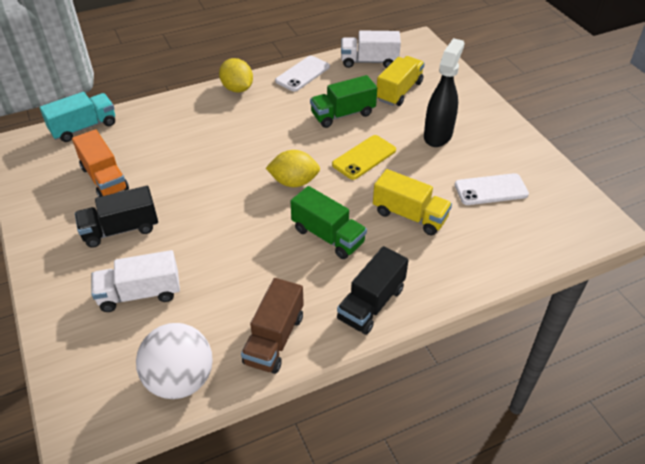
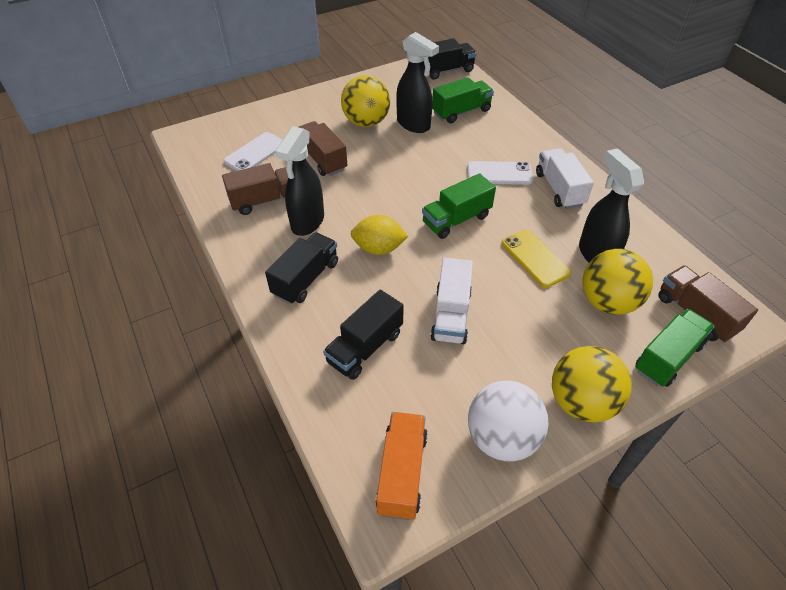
black spray bottle: [424,38,465,147] = 1 -> [275,126,324,236] [396,32,439,133] [579,148,644,262] = 3
black truck: [75,186,158,248] [337,246,409,335] = 2 -> [265,232,338,304] [323,290,404,380] [422,38,477,80] = 3
brown truck: [241,278,304,374] = 1 -> [222,163,288,215] [298,121,347,176] [658,265,758,343] = 3
green truck: [290,186,367,259] [310,75,377,128] = 2 -> [422,173,496,239] [432,77,494,123] [635,309,715,387] = 3
turquoise truck: [40,92,115,142] = 1 -> none = 0
yellow ball: none = 0 -> [341,75,390,127] [552,346,632,423] [582,249,653,315] = 3
yellow lemon: [219,58,253,92] [266,150,320,187] = 2 -> [351,215,408,255] = 1
yellow truck: [373,169,452,235] [377,56,425,106] = 2 -> none = 0

